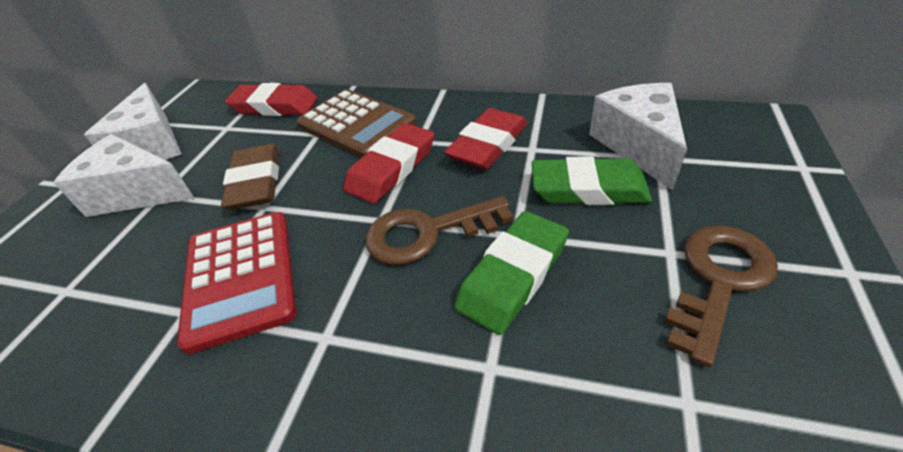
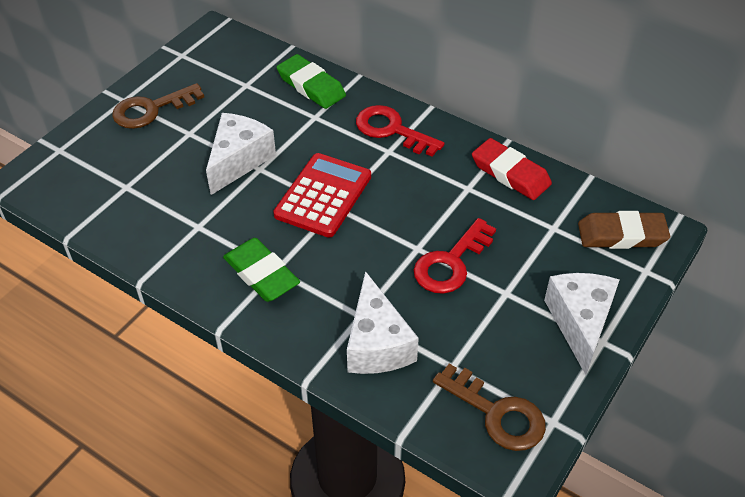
brown calculator: [296,89,417,158] = 1 -> none = 0
red eraser: [225,83,318,116] [343,123,434,204] [444,108,528,170] = 3 -> [472,138,552,200] = 1
red key: none = 0 -> [356,105,445,157] [414,218,496,294] = 2

